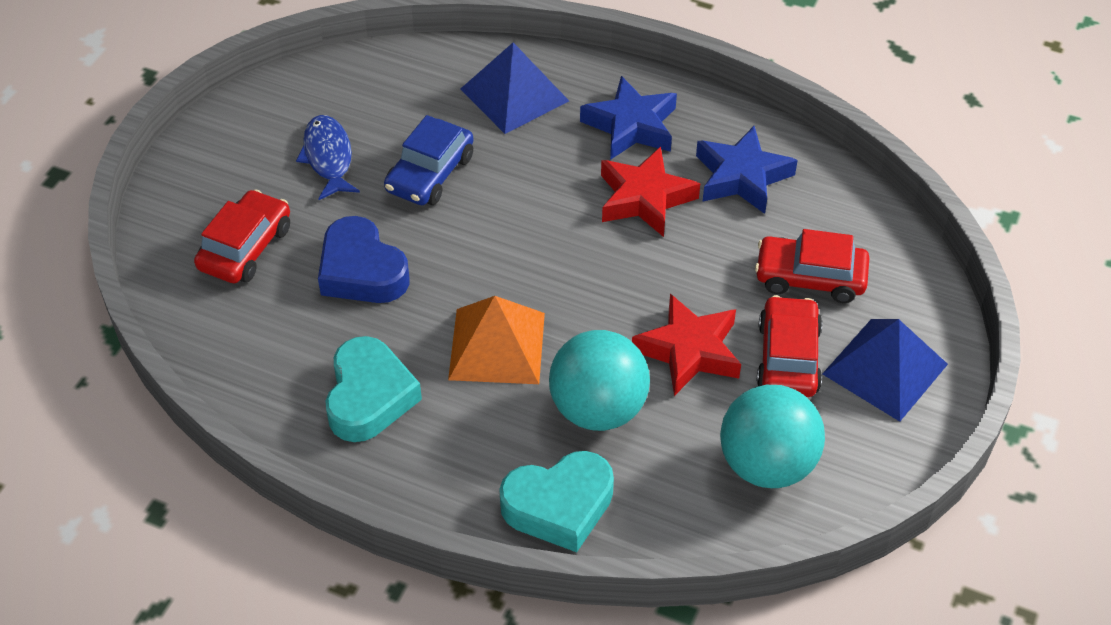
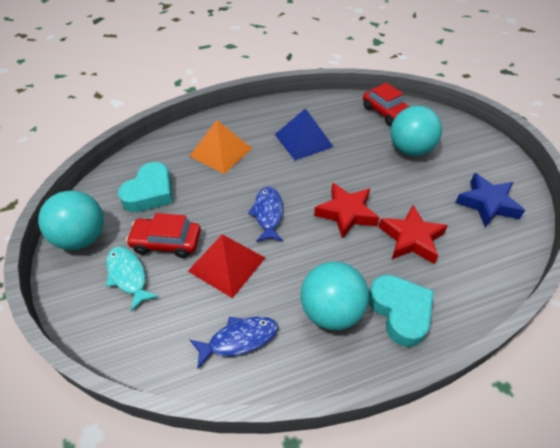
blue car: [384,115,474,205] = 1 -> none = 0
blue fish: [296,115,360,200] = 1 -> [190,317,278,369] [248,187,283,242] = 2
blue heart: [318,216,410,303] = 1 -> none = 0
blue pyramid: [461,42,569,134] [822,319,948,422] = 2 -> [275,108,334,160] = 1
blue star: [580,76,677,160] [696,126,798,214] = 2 -> [455,173,525,227] = 1
red car: [194,189,290,284] [755,229,869,303] [757,295,823,397] = 3 -> [126,213,201,258] [363,83,410,126] = 2
red pyramid: none = 0 -> [188,234,265,298] = 1
turquoise ball: [549,330,650,431] [720,385,825,488] = 2 -> [38,191,104,250] [300,261,369,330] [390,106,442,156] = 3
turquoise fish: none = 0 -> [106,247,159,312] = 1

